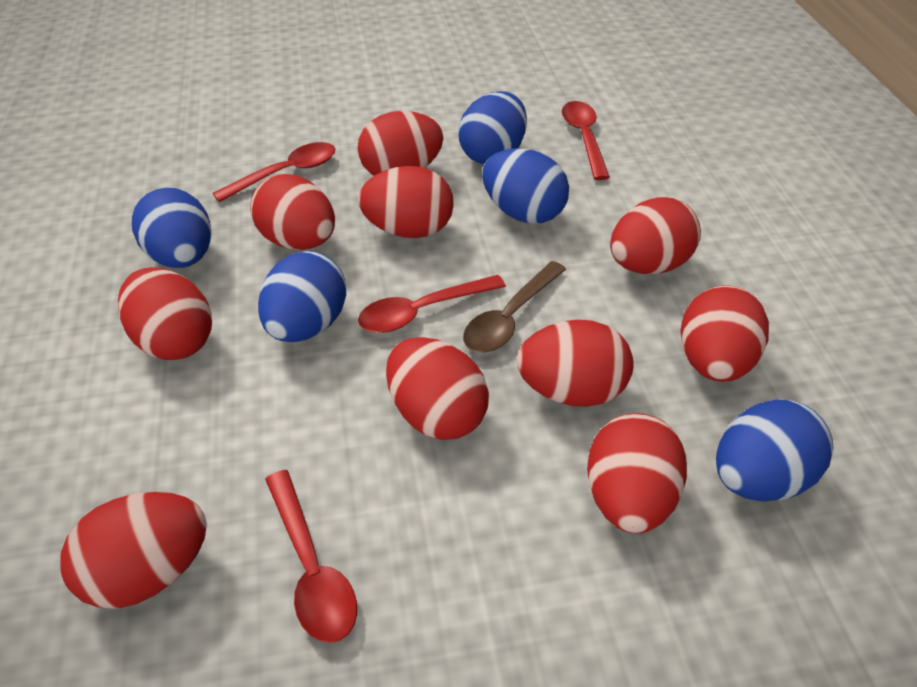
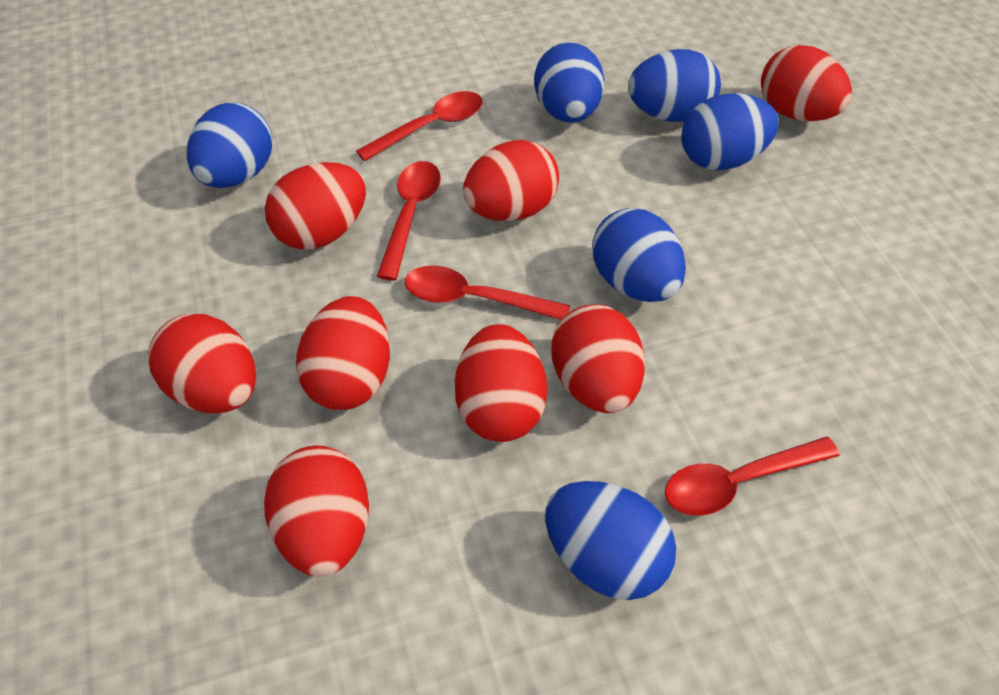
blue egg: [132,187,211,268] [258,251,346,342] [459,91,527,164] [482,148,569,224] [716,399,833,502] = 5 -> [187,102,272,188] [534,42,604,123] [545,481,676,600] [592,208,686,302] [628,49,721,122] [681,93,779,170] = 6
brown spoon: [463,261,566,353] = 1 -> none = 0
red egg: [60,492,207,609] [118,267,212,360] [250,174,335,250] [358,111,443,176] [358,166,454,238] [386,337,489,440] [517,320,634,407] [587,413,687,533] [610,197,701,274] [681,285,769,382] = 10 -> [148,314,256,413] [264,445,369,577] [265,162,366,250] [296,296,390,410] [455,324,548,442] [463,140,559,221] [551,304,645,413] [761,45,852,121] = 8

